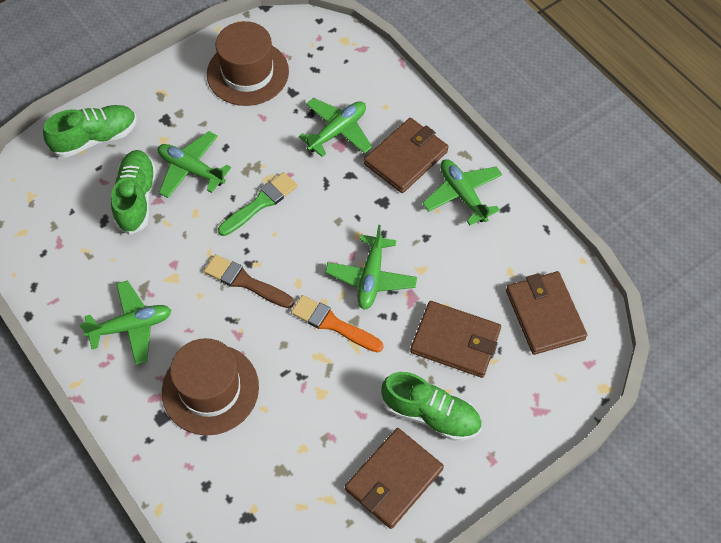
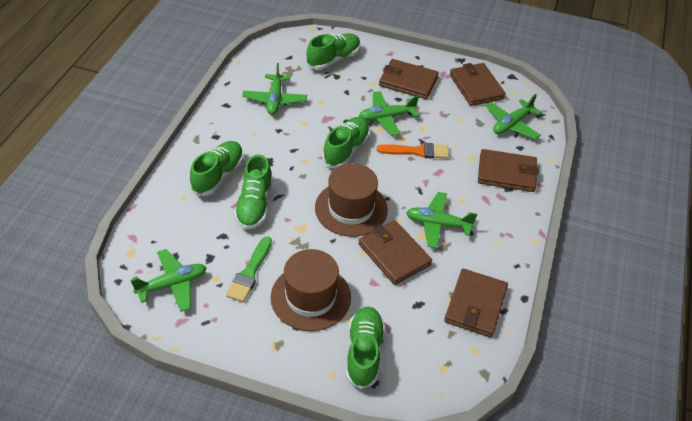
brown brush: [204,254,294,308] = 1 -> none = 0
brown wallet: [345,428,444,529] [364,118,449,193] [410,301,501,378] [506,271,587,355] = 4 -> [358,220,432,285] [379,59,439,99] [444,269,508,337] [450,63,506,106] [478,149,539,192] = 5
green shoe: [43,105,137,158] [111,150,156,235] [381,372,482,441] = 3 -> [190,141,244,196] [234,154,273,230] [306,33,360,70] [322,117,370,168] [346,307,385,389] = 5

